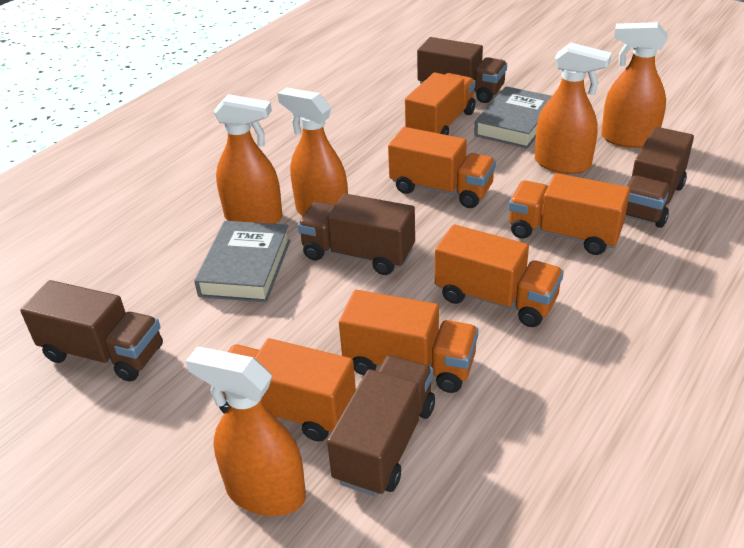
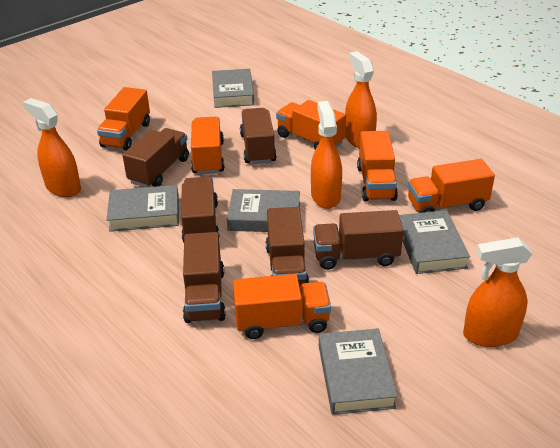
brown truck: [20,280,163,382] [297,193,415,275] [327,355,435,496] [417,37,507,103] [625,127,694,228] = 5 -> [122,128,189,187] [181,177,220,243] [183,232,226,323] [240,108,277,164] [266,207,309,287] [313,210,404,270] = 6
grey book: [194,221,291,302] [474,86,552,149] = 2 -> [107,185,179,232] [212,69,254,108] [227,189,300,232] [319,329,398,415] [399,210,470,274] = 5
orange spray bottle: [186,347,306,516] [213,94,282,224] [278,88,348,216] [535,43,612,174] [601,22,668,148] = 5 -> [23,98,81,197] [311,101,342,209] [345,51,377,148] [463,237,532,347] = 4

